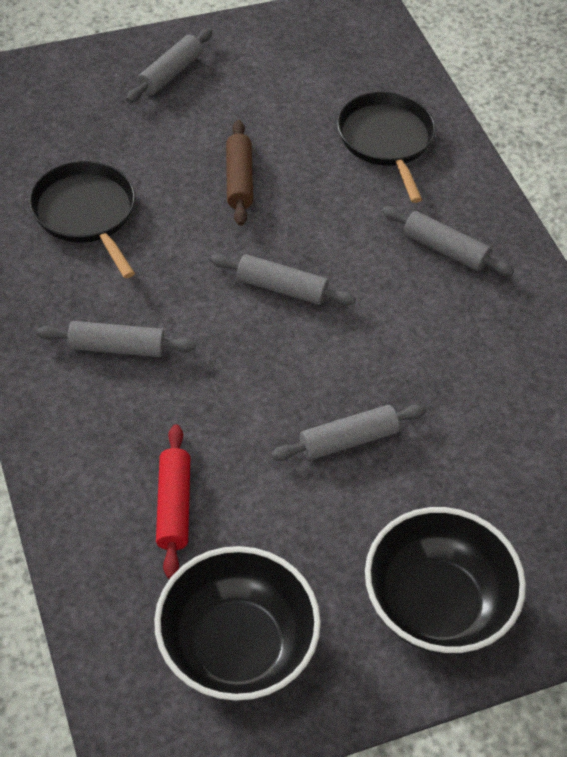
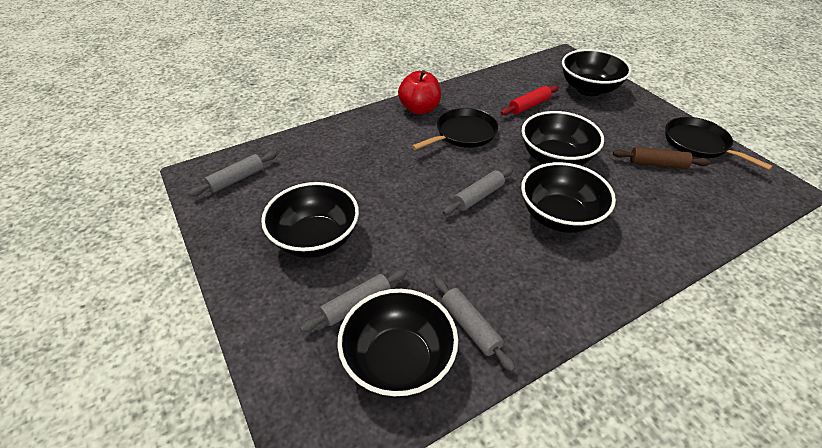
black bowl: [154,546,321,701] [365,507,526,654] = 2 -> [261,182,359,258] [337,289,458,398] [521,162,616,233] [522,111,604,166] [562,49,632,96] = 5
grey rolling pin: [37,321,196,357] [126,28,213,103] [210,254,356,305] [271,404,426,461] [382,207,514,276] = 5 -> [189,151,277,196] [300,269,407,332] [433,277,515,372] [443,167,513,215] = 4
red apple: none = 0 -> [398,70,441,114] = 1

